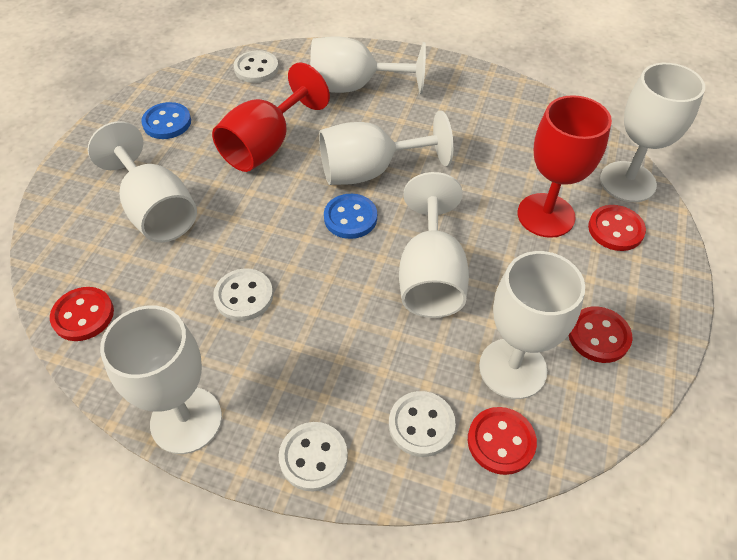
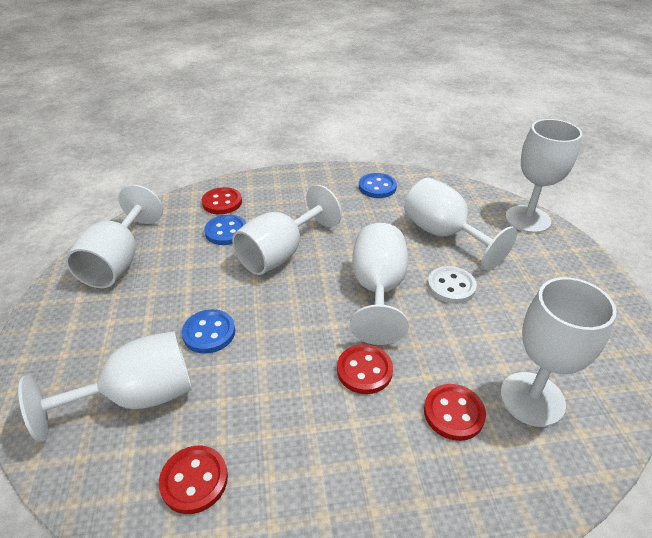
blue button: [141,102,191,139] [324,194,377,239] = 2 -> [182,309,235,354] [204,215,246,245] [359,173,397,198] = 3
red goblet: [212,62,330,172] [518,95,612,238] = 2 -> none = 0
white button: [213,268,273,321] [234,50,279,83] [279,422,348,491] [389,391,456,457] = 4 -> [427,266,477,304] = 1

